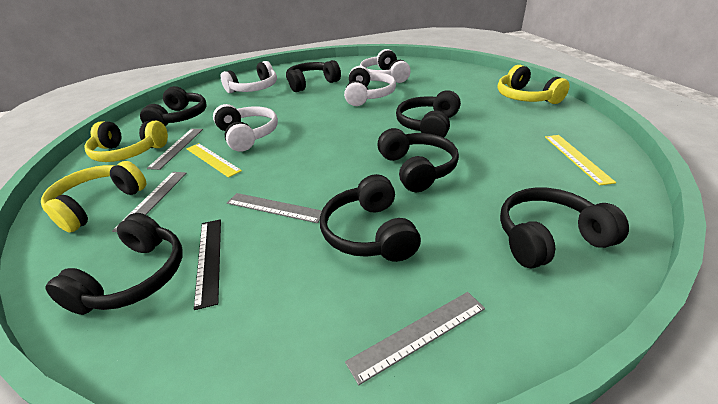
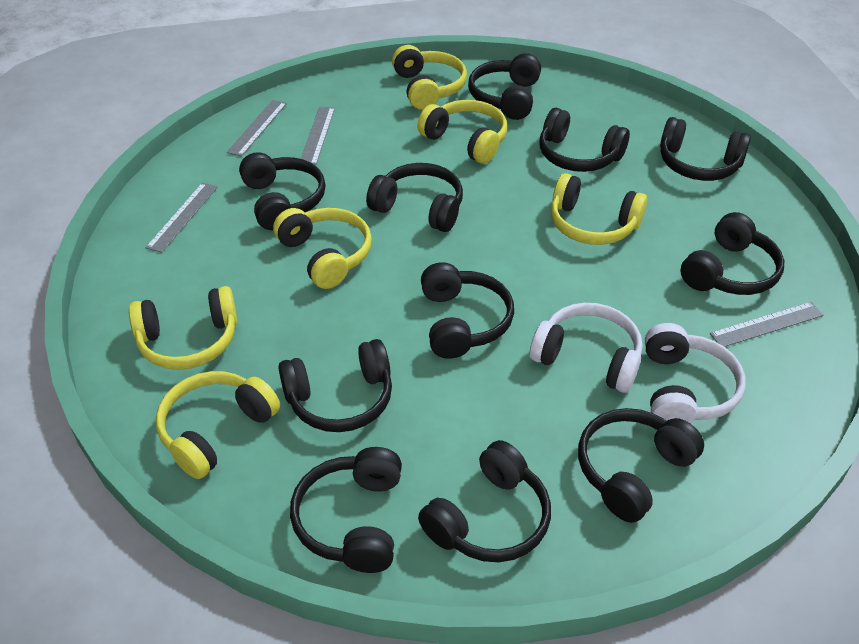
black headphones: [45,213,183,315] [140,86,207,126] [286,60,341,92] [320,174,421,262] [377,128,459,192] [396,90,461,137] [500,187,629,269] = 7 -> [239,152,326,230] [278,339,392,432] [290,447,402,573] [366,163,463,232] [418,440,551,562] [421,262,514,359] [468,53,541,120] [540,108,630,172] [578,408,704,523] [660,117,751,181] [680,212,784,295] = 11
black ruler: [194,219,221,310] = 1 -> none = 0
white headphones: [213,104,278,152] [221,61,277,93] [344,66,396,106] [359,49,411,83] = 4 -> [530,303,643,393] [645,323,746,424] = 2
yellow headphones: [41,161,147,233] [84,121,168,162] [498,65,570,104] = 3 -> [129,286,237,370] [156,371,280,479] [273,208,372,289] [392,45,467,110] [417,100,507,164] [551,173,647,245] = 6
yellow ruler: [186,143,242,178] [545,135,616,185] = 2 -> none = 0

